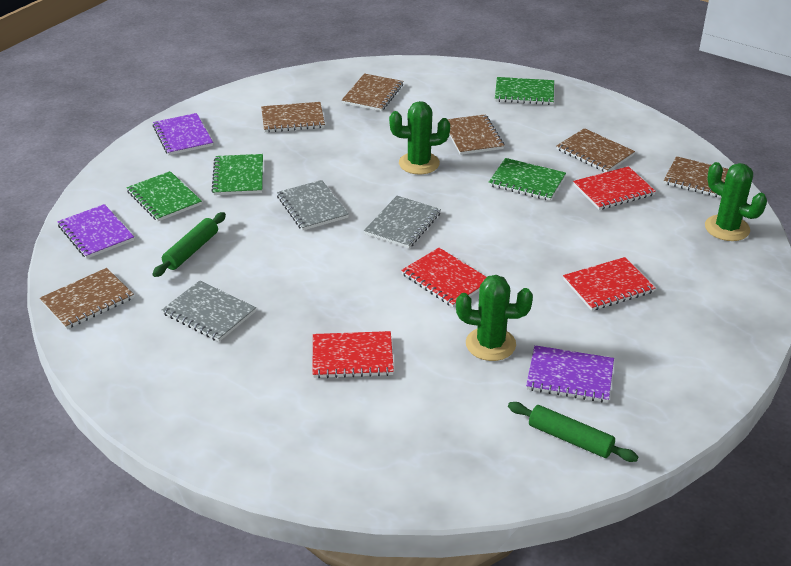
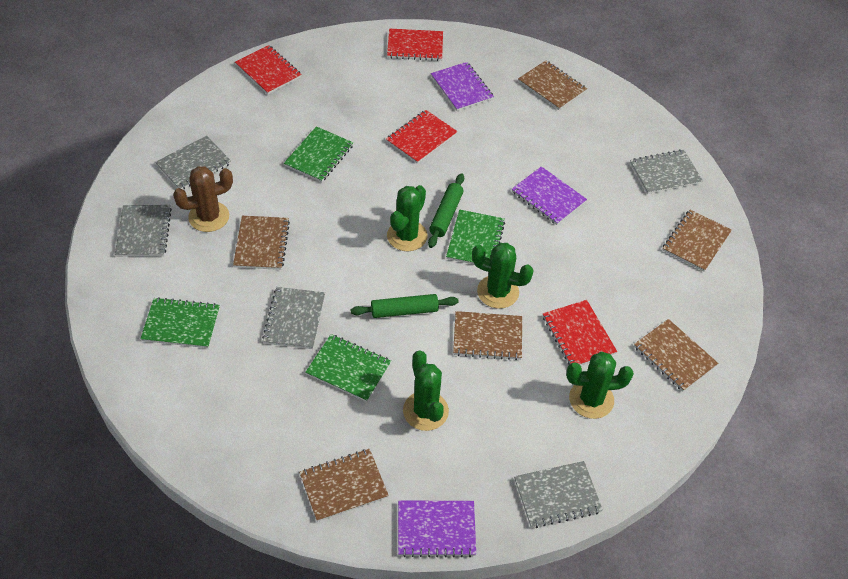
brown cactus: none = 0 -> [173,166,233,232] = 1
green cactus: [389,101,450,174] [456,275,533,361] [705,162,767,241] = 3 -> [387,185,428,251] [403,350,449,431] [472,243,534,309] [566,352,634,419] = 4
grey notebook: [162,280,256,342] [277,180,349,231] [364,196,441,248] = 3 -> [115,205,172,257] [155,136,231,189] [262,287,325,349] [514,461,603,528] [630,149,703,194] = 5

